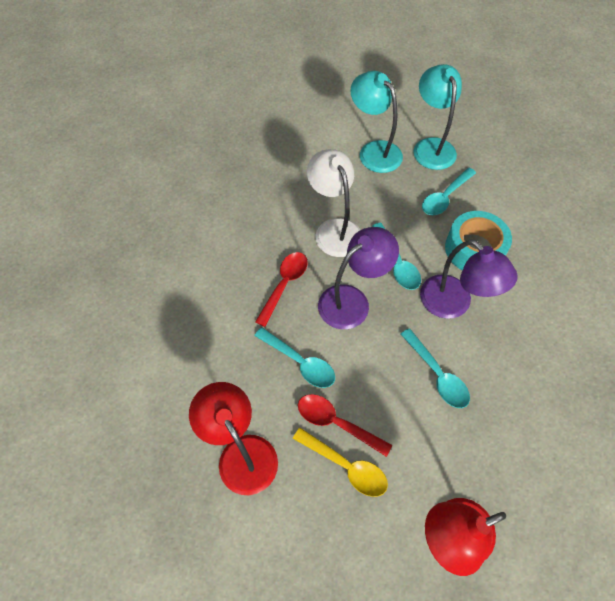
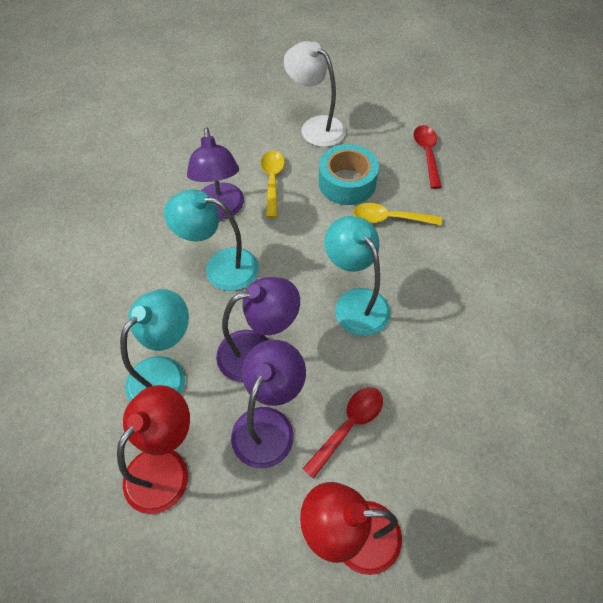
purple lamp: [318,227,399,329] [420,240,518,319] = 2 -> [187,128,244,220] [216,277,300,382] [231,340,306,468] = 3
turquoise lamp: [350,71,403,173] [413,64,462,170] = 2 -> [120,289,189,401] [164,189,259,291] [324,216,390,336] = 3
turquoise spoon: [254,327,335,388] [372,223,421,290] [401,328,470,408] [422,168,476,215] = 4 -> none = 0
yellow spoon: [293,428,388,497] = 1 -> [261,150,285,218] [353,203,442,225] = 2

